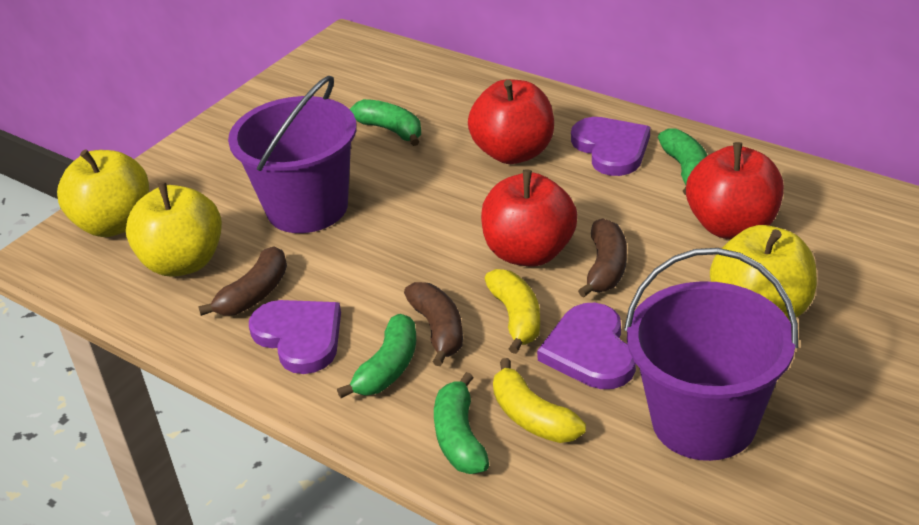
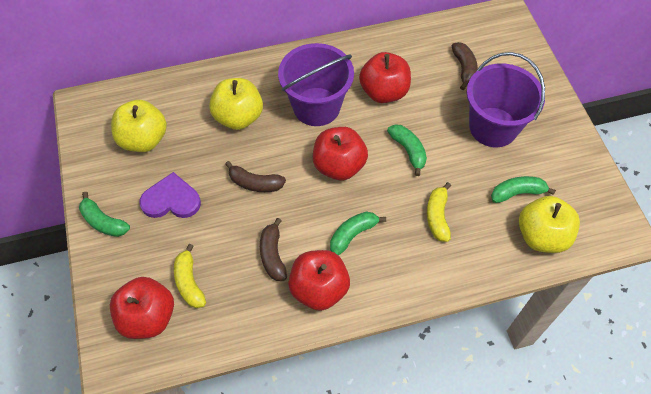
purple heart: [249,300,341,374] [537,303,636,389] [571,117,650,176] = 3 -> [139,172,201,218] = 1
red apple: [468,79,554,164] [481,170,577,267] [686,142,784,239] = 3 -> [110,277,174,339] [288,250,350,311] [313,127,368,180] [359,52,411,103] = 4

